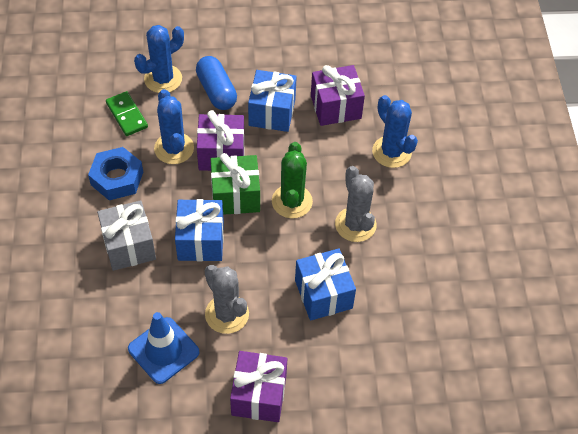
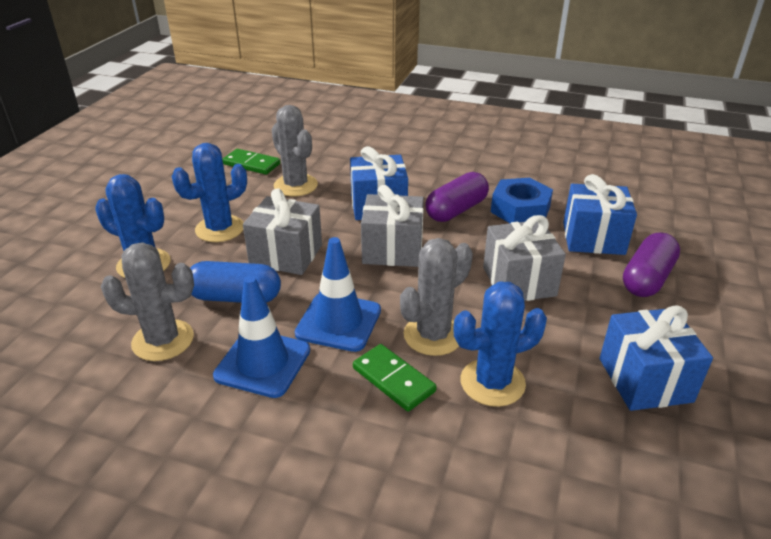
blue traffic cone: [128,312,200,384] = 1 -> [213,276,310,398] [295,237,381,352] = 2
green cactus: [272,142,313,218] = 1 -> none = 0
green domino: [106,91,148,136] = 1 -> [223,149,280,175] [353,344,437,412] = 2
green gift: [211,153,260,215] = 1 -> none = 0
grey cactus: [205,265,249,334] [335,166,377,242] = 2 -> [101,243,194,361] [272,105,318,196] [400,238,473,356] = 3
grey gift: [97,200,156,271] = 1 -> [243,188,322,275] [361,185,424,267] [483,215,566,301] = 3
purple capsule: none = 0 -> [425,172,489,222] [623,232,680,297] = 2
purple gift: [197,110,244,171] [230,351,287,422] [311,65,365,126] = 3 -> none = 0

